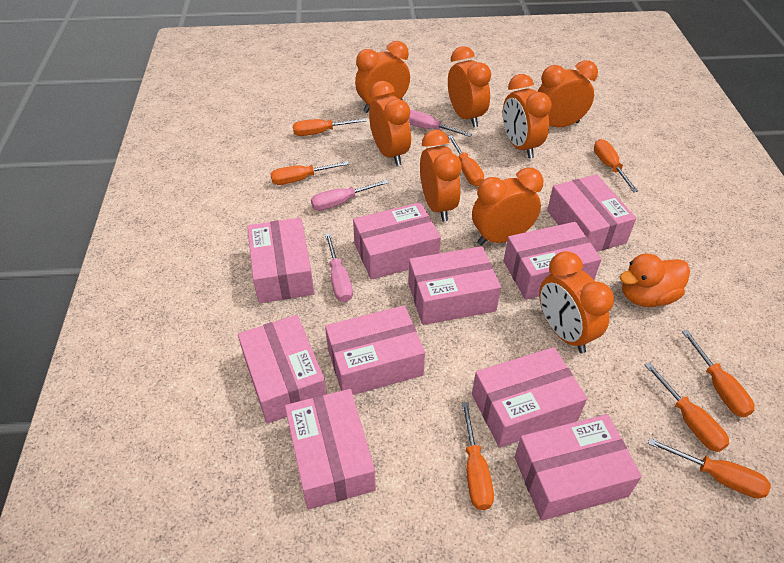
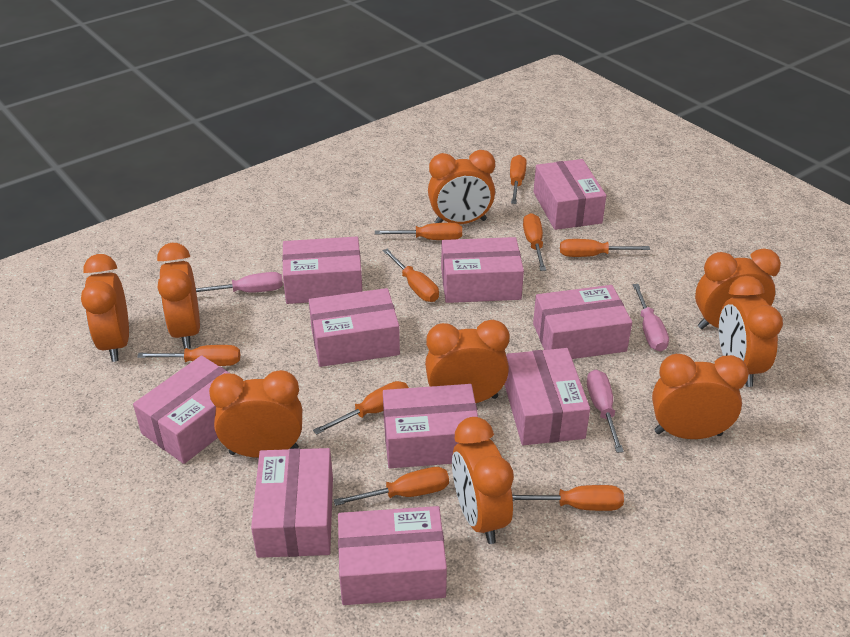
orange clock: [355,41,410,113] [369,81,411,166] [420,130,462,222] [448,46,491,128] [472,167,544,245] [503,74,552,159] [537,60,598,127] [539,251,614,353] = 8 -> [81,254,129,362] [157,243,200,349] [209,370,302,458] [425,320,509,403] [428,150,495,224] [452,417,514,544] [652,354,749,439] [695,249,781,329] [719,276,783,387] = 9
orange duck: [620,254,690,307] = 1 -> none = 0
orange screwdriver: [271,161,349,185] [293,118,366,136] [448,135,484,186] [461,402,494,510] [594,139,638,192] [645,362,729,452] [648,438,771,499] [682,330,755,417] = 8 -> [137,345,240,366] [313,381,409,435] [334,467,449,506] [375,223,462,240] [383,249,439,302] [510,155,527,204] [512,485,624,511] [523,213,546,271] [560,239,650,257] = 9

